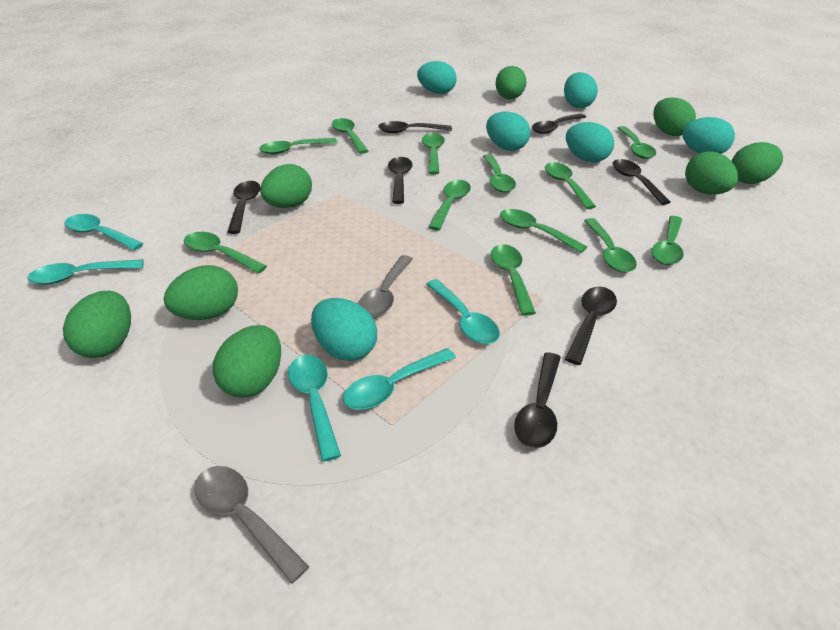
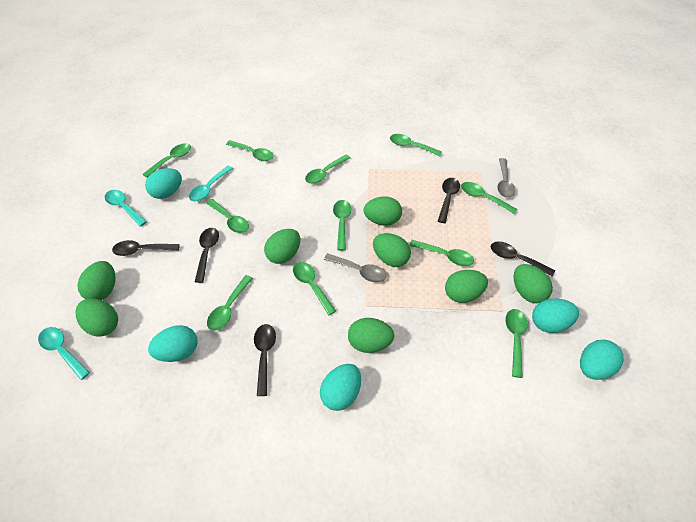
black spoon: [227,181,261,234] [378,121,452,133] [388,157,412,204] [514,353,561,448] [532,114,586,134] [565,287,617,365] [613,159,671,205] = 7 -> [112,240,180,256] [195,228,219,283] [254,324,276,396] [438,178,460,223] [491,241,555,277] = 5
green spoon: [184,232,267,274] [259,138,337,155] [332,118,368,154] [422,133,445,175] [428,180,471,230] [483,154,516,192] [491,244,536,316] [500,209,587,253] [545,162,596,209] [584,218,637,273] [617,126,656,159] [651,216,683,265] = 12 -> [143,143,191,178] [206,199,249,233] [207,275,253,331] [226,140,274,161] [293,262,336,315] [305,154,351,184] [333,200,351,251] [390,134,442,156] [410,240,474,266] [461,182,517,214] [505,309,528,378] = 11
turquoise egg: [311,298,377,361] [417,61,457,94] [486,111,531,151] [564,72,598,108] [566,122,614,162] [682,117,735,154] = 6 -> [145,168,182,199] [148,325,198,362] [320,364,361,411] [532,299,579,333] [580,340,624,380] = 5
turquoise spoon: [28,259,143,285] [64,214,144,251] [288,355,341,462] [343,348,456,410] [426,279,500,344] = 5 -> [38,327,90,380] [105,190,147,226] [189,166,233,201] = 3

